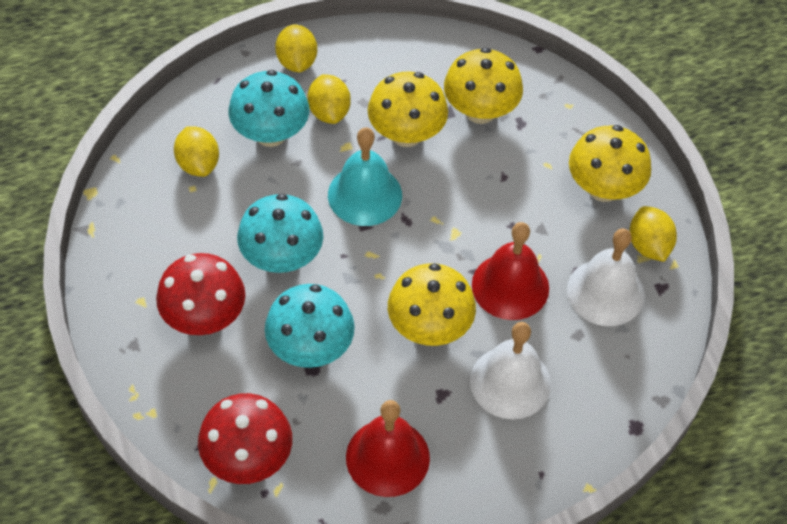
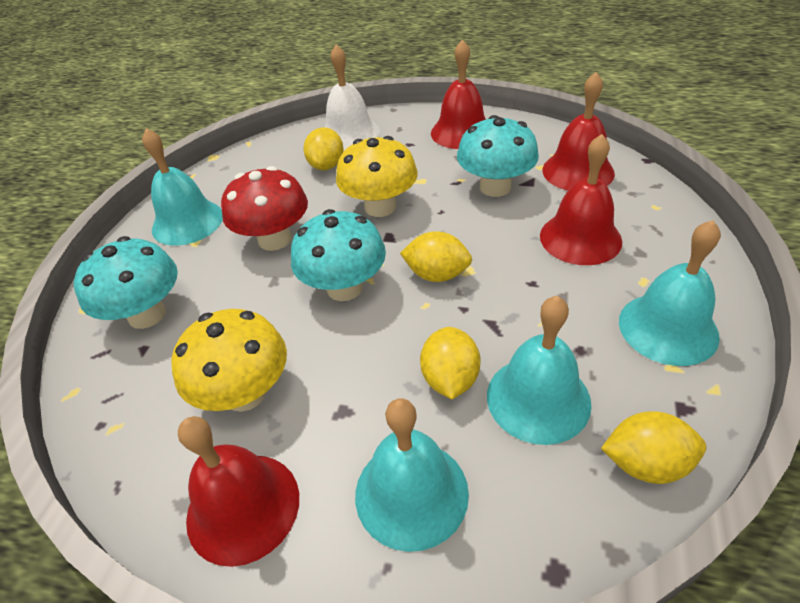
red bell: [346,400,430,497] [472,222,549,320] = 2 -> [178,416,299,567] [431,39,486,149] [540,134,622,265] [542,72,615,191] = 4
red mushroom: [156,253,245,335] [198,393,292,484] = 2 -> [221,166,308,251] = 1
turquoise bell: [328,127,402,226] = 1 -> [142,128,223,246] [355,399,469,552] [487,296,592,445] [619,220,721,366] = 4
white bell: [470,322,551,419] [567,228,645,326] = 2 -> [325,44,380,151] = 1
yellow mushroom: [368,71,448,147] [388,263,476,346] [444,47,523,124] [569,125,651,202] = 4 -> [171,309,287,412] [336,136,418,217] = 2

